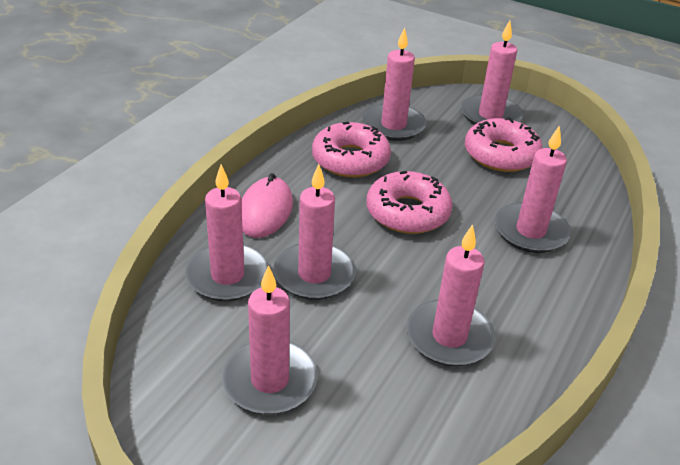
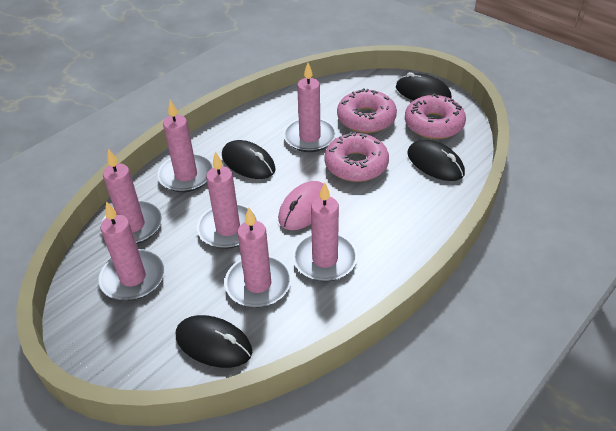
black mouse: none = 0 -> [176,315,252,368] [222,140,276,179] [396,72,452,100] [407,140,465,181] = 4

